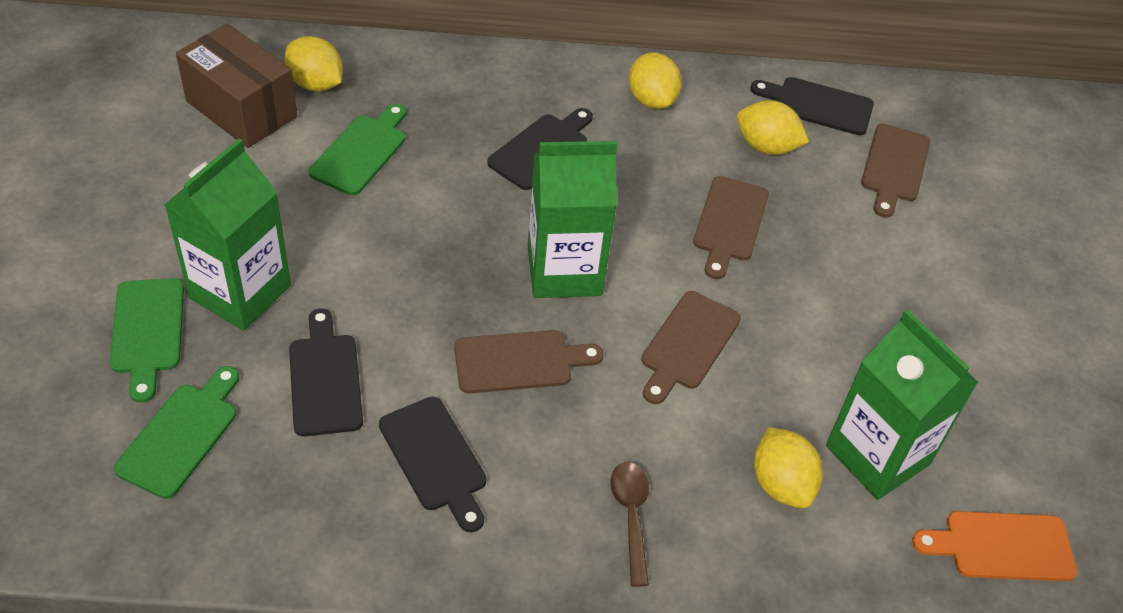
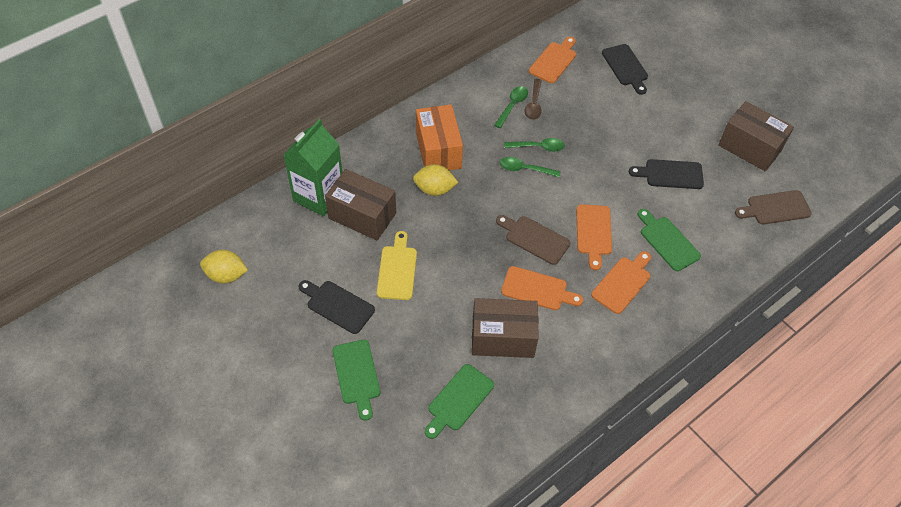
black cutting board: [289,308,363,437] [379,397,486,532] [487,108,593,190] [750,77,874,135] = 4 -> [299,280,375,334] [602,44,648,95] [629,159,704,189] = 3
brown box: [176,23,297,148] = 1 -> [325,169,396,240] [472,298,539,358] [718,101,794,171] = 3
brown cutting board: [454,330,603,393] [641,291,741,404] [693,176,769,279] [861,124,930,218] = 4 -> [496,215,571,265] [735,190,812,225] = 2
green carton: [164,138,291,331] [528,141,617,298] [826,309,978,500] = 3 -> [284,119,342,216] = 1
green spoon: none = 0 -> [494,86,528,128] [500,157,561,177] [504,138,565,152] = 3
orange box: none = 0 -> [416,104,463,171] = 1
orange cutting board: [912,511,1077,581] = 1 -> [501,266,583,310] [529,37,576,83] [576,204,612,270] [591,251,651,314] = 4
yellow cutting board: none = 0 -> [377,231,417,300] = 1
yellow lemon: [284,36,343,92] [629,52,682,109] [737,100,809,155] [754,427,823,508] = 4 -> [200,250,248,283] [413,164,458,196] = 2

